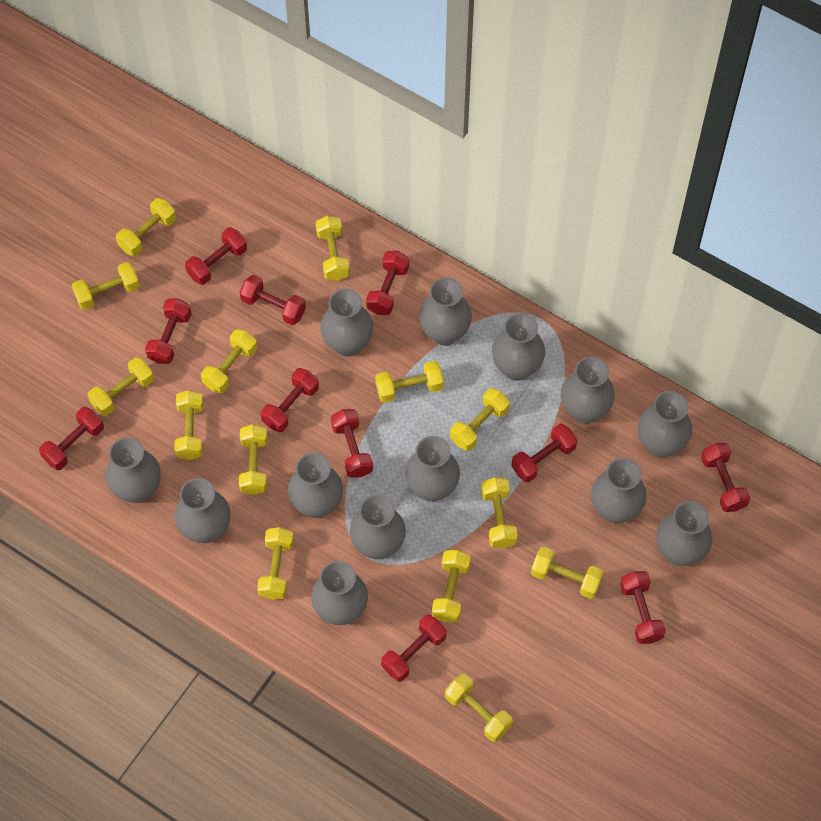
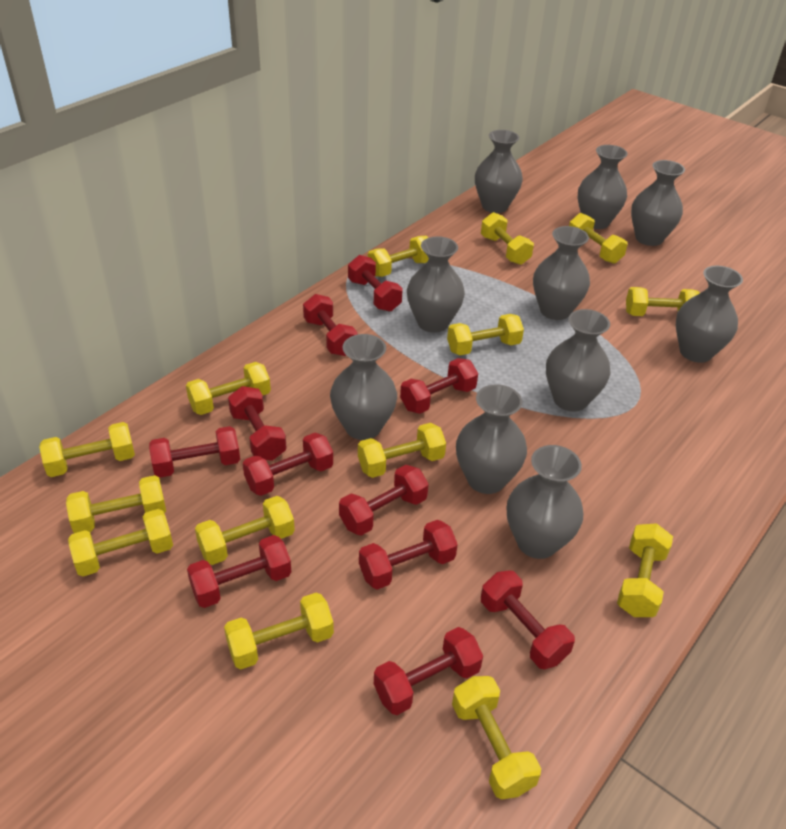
grey vase: [105,437,161,503] [174,478,230,543] [288,453,343,518] [311,561,368,625] [320,288,373,356] [350,494,406,559] [405,436,460,502] [419,277,472,346] [492,313,545,381] [561,356,615,423] [591,458,647,523] [638,391,692,457] [656,501,713,566] = 13 -> [330,334,397,440] [407,236,465,333] [456,384,527,494] [475,130,523,213] [507,445,583,559] [533,226,590,320] [546,309,610,412] [578,145,628,229] [631,160,685,246] [676,266,743,363] = 10

